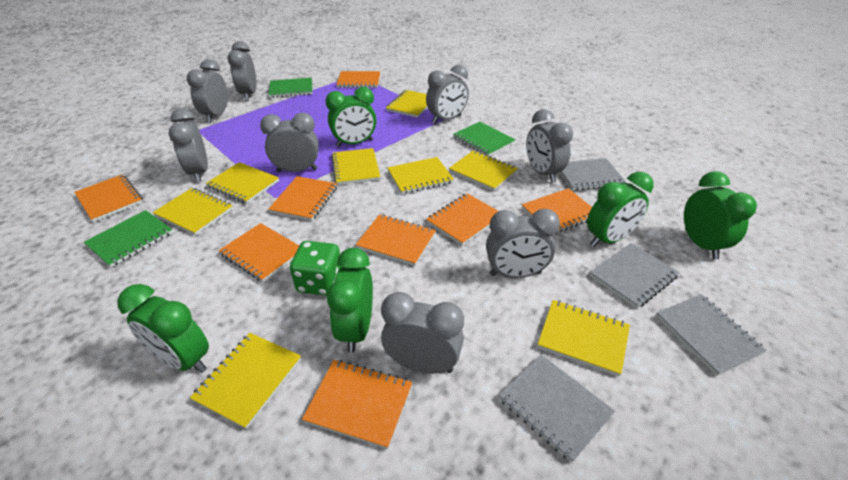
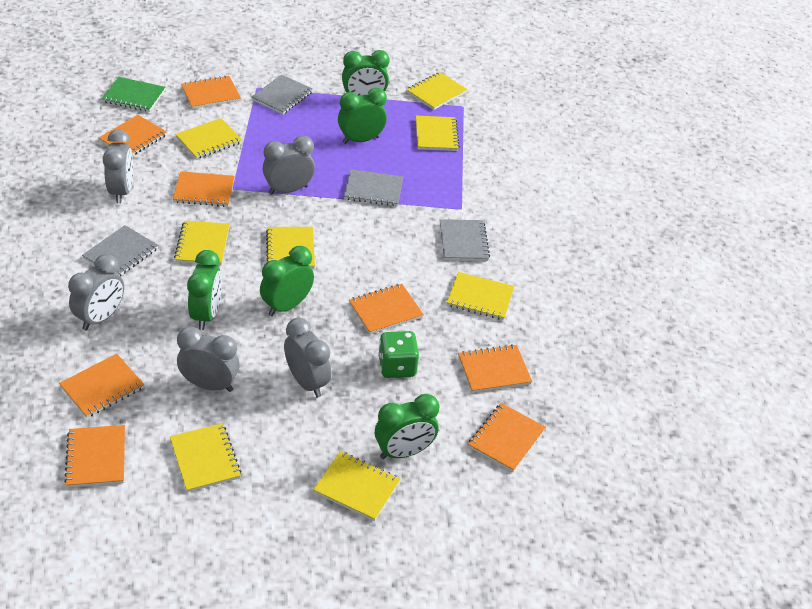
green notebook: [84,210,173,268] [269,78,312,98] [453,122,516,156] = 3 -> [102,77,165,112] = 1
grey clock: [169,109,208,182] [187,59,228,123] [227,41,256,101] [260,113,319,172] [381,292,464,374] [426,65,469,124] [486,209,560,278] [526,109,573,183] = 8 -> [68,254,124,330] [103,130,133,204] [177,327,240,392] [263,136,315,195] [284,318,332,398] = 5

